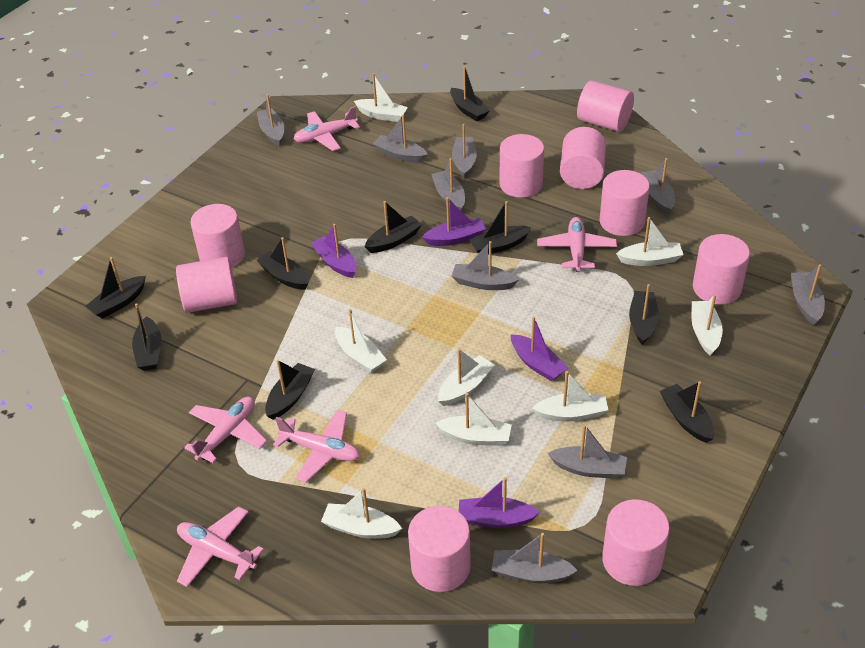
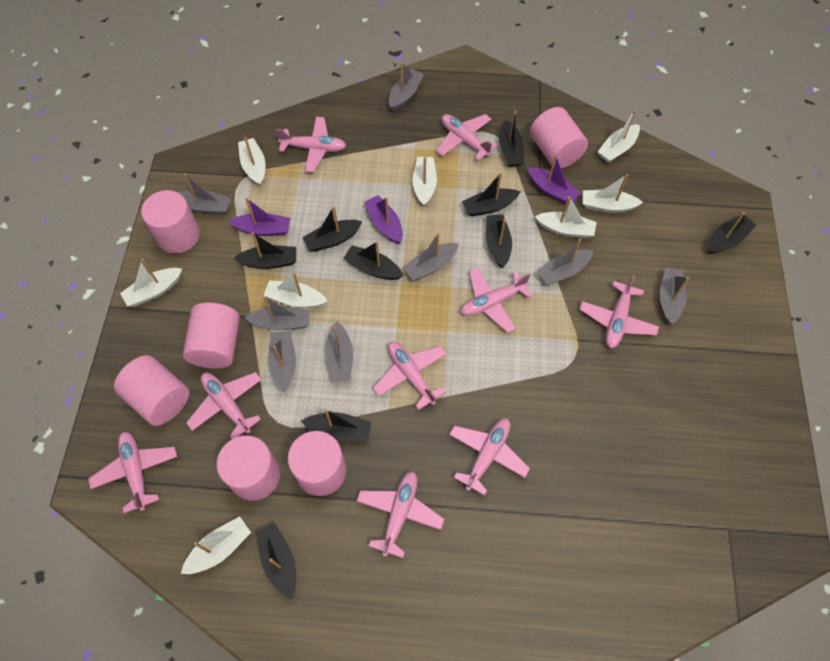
grey boat: [257,94,284,146] [373,115,428,163] [431,158,465,210] [452,124,477,179] [452,241,519,290] [492,533,578,583] [548,424,627,479] [641,158,675,214] [791,264,825,325] = 9 -> [177,173,231,215] [244,296,310,330] [268,330,296,393] [325,322,353,383] [389,62,424,111] [403,233,459,281] [537,239,593,285] [660,267,689,324] = 8
pink cylinder: [176,257,237,313] [190,204,245,268] [408,506,471,592] [500,134,544,198] [560,127,606,189] [577,80,634,132] [600,170,650,236] [602,499,670,586] [693,234,750,305] = 9 -> [114,355,189,426] [141,190,200,253] [183,303,240,369] [216,435,280,501] [288,431,347,496] [530,107,588,168] = 6
pink plane: [177,506,264,587] [184,397,267,463] [273,410,360,483] [294,106,360,151] [537,217,617,272] = 5 -> [88,432,177,513] [186,372,262,439] [276,117,346,172] [356,471,444,558] [373,341,447,410] [436,114,498,161] [449,418,530,496] [461,267,533,333] [579,275,659,348] = 9
purple boat: [310,224,356,278] [422,197,486,246] [459,477,540,528] [511,317,568,381] = 4 -> [229,197,290,236] [364,195,403,244] [528,154,581,204] = 3

